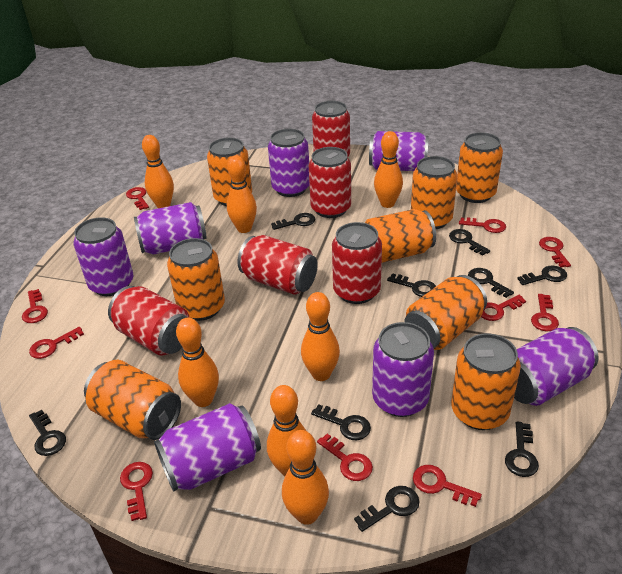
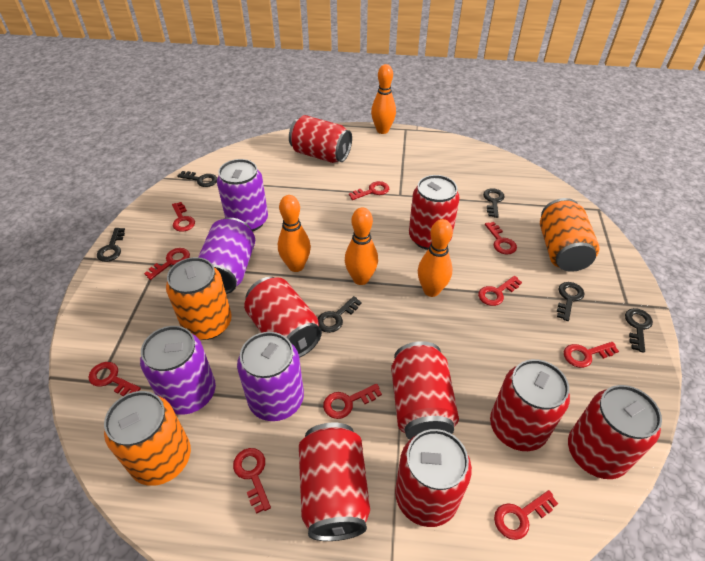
black key: [29,410,66,456] [271,213,315,230] [311,404,371,440] [354,486,420,532] [387,273,436,297] [449,229,490,256] [468,268,514,298] [505,421,539,477] [517,266,567,285] = 9 -> [97,228,125,262] [177,171,217,187] [318,296,362,333] [483,188,504,218] [557,282,584,321] [625,308,653,353] = 6
orange bowling pin: [142,135,174,208] [176,318,219,407] [227,155,257,233] [267,385,306,476] [282,430,329,525] [301,292,340,381] [374,131,403,208] = 7 -> [278,195,311,272] [345,208,378,285] [371,64,396,134] [418,219,453,297] = 4
orange can: [84,360,181,440] [167,238,225,321] [207,137,252,206] [365,209,436,263] [404,275,487,350] [411,156,458,229] [451,333,521,430] [456,132,503,203] = 8 -> [104,391,191,486] [166,257,232,340] [540,198,600,272] = 3
purple can: [74,217,133,296] [134,202,207,254] [154,403,261,491] [268,129,310,197] [369,131,429,171] [372,322,434,417] [514,327,599,406] = 7 -> [140,326,216,415] [198,218,255,294] [217,159,268,232] [237,332,304,421] = 4
red can: [108,286,190,355] [237,235,318,295] [309,147,351,218] [312,101,350,157] [332,222,382,304] = 5 -> [244,277,322,358] [289,115,352,163] [299,423,370,541] [391,341,459,440] [395,429,472,527] [409,175,460,250] [490,359,570,451] [568,385,662,479] = 8

